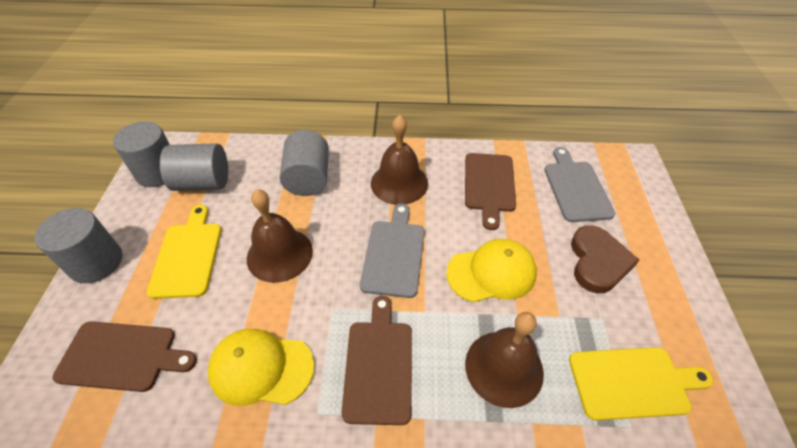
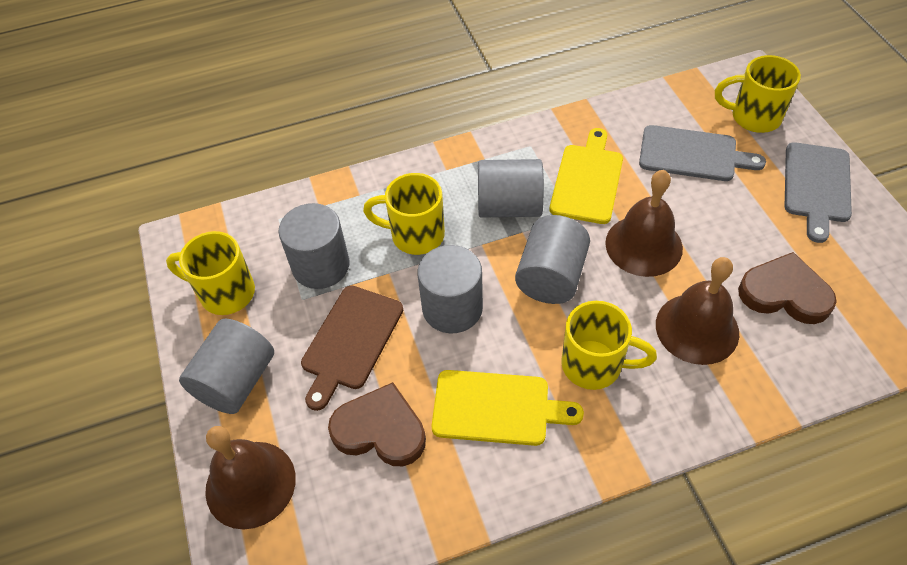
brown cutting board: [53,321,197,392] [341,296,412,425] [465,153,516,230] = 3 -> [301,285,403,411] = 1
brown heart: [571,225,639,293] = 1 -> [328,382,426,466] [738,252,837,324] = 2
grey cylinder: [35,208,122,283] [113,121,170,187] [160,143,228,191] [279,130,329,196] = 4 -> [179,319,274,414] [279,203,350,289] [418,245,483,333] [478,159,544,218] [515,215,590,304] = 5
yellow cap: [208,329,314,406] [446,239,537,302] = 2 -> none = 0
yellow mug: none = 0 -> [166,231,255,315] [363,173,445,255] [561,301,657,390] [715,55,801,133] = 4

